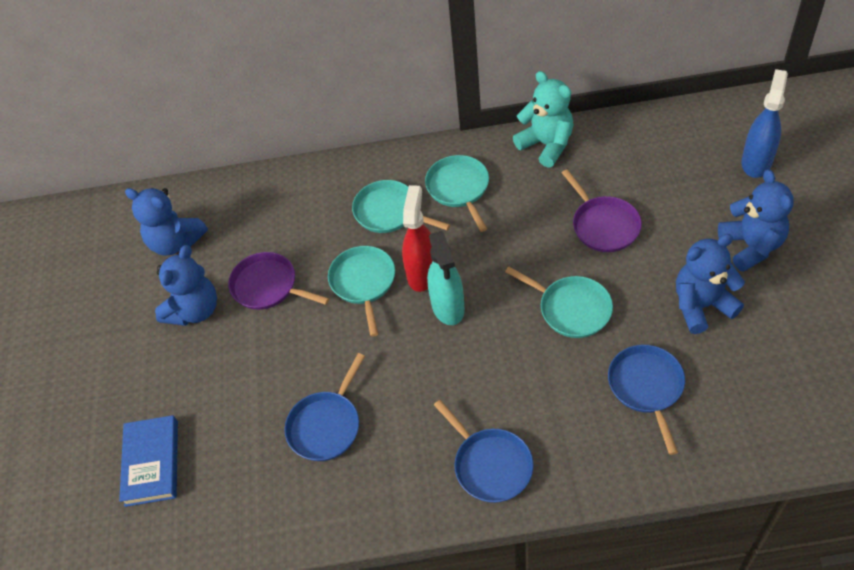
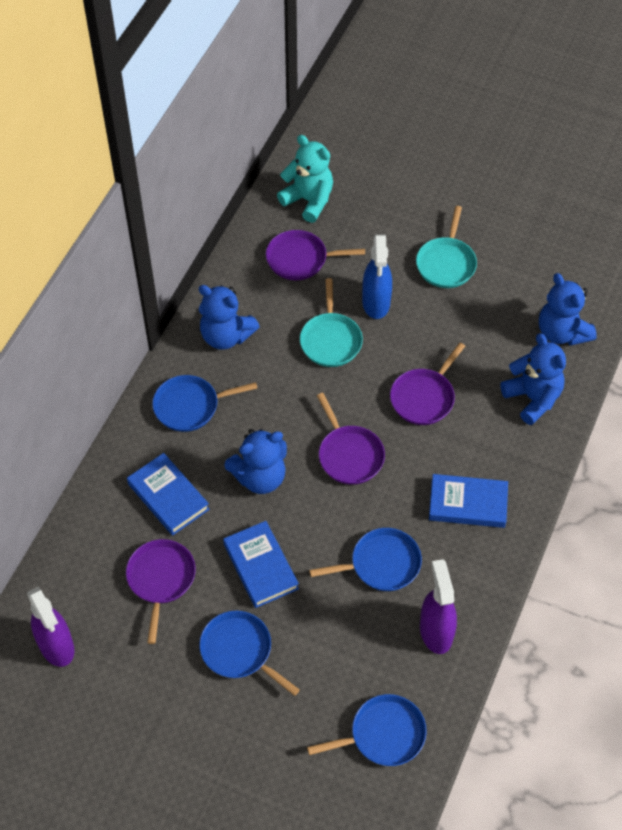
blue book: [119,415,178,507] = 1 -> [127,453,210,536] [223,521,299,608] [429,474,508,528] = 3
blue pan: [284,353,365,461] [434,400,534,503] [608,345,685,455] = 3 -> [152,375,257,432] [199,611,300,696] [307,694,427,766] [309,528,422,591] = 4
purple pan: [228,252,329,310] [562,169,642,252] = 2 -> [126,539,196,644] [266,230,365,280] [317,393,385,485] [390,343,465,425] = 4
purple spray bottle: none = 0 -> [27,586,75,667] [420,559,457,654] = 2
red spray bottle: [402,185,433,292] = 1 -> none = 0
turquoise pan: [328,246,395,337] [352,180,450,233] [425,155,489,232] [505,267,613,338] = 4 -> [300,278,363,367] [416,206,477,288] = 2
turquoise spray bottle: [427,231,465,325] = 1 -> none = 0

